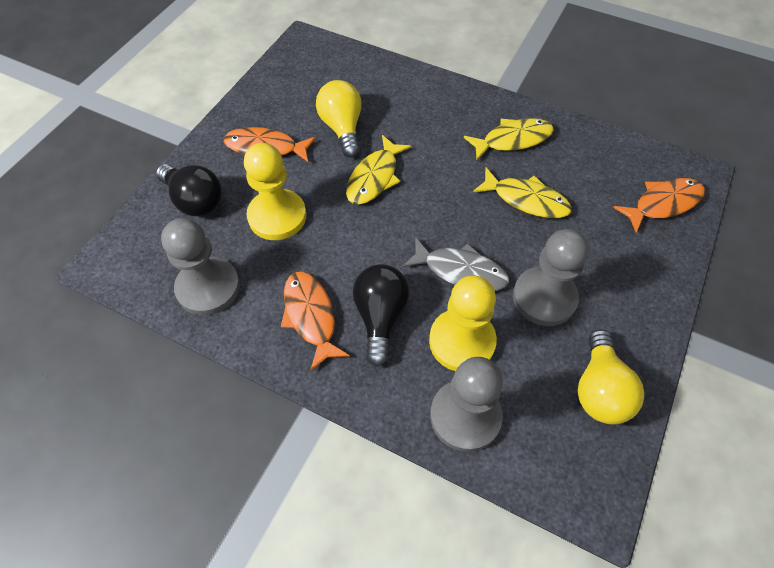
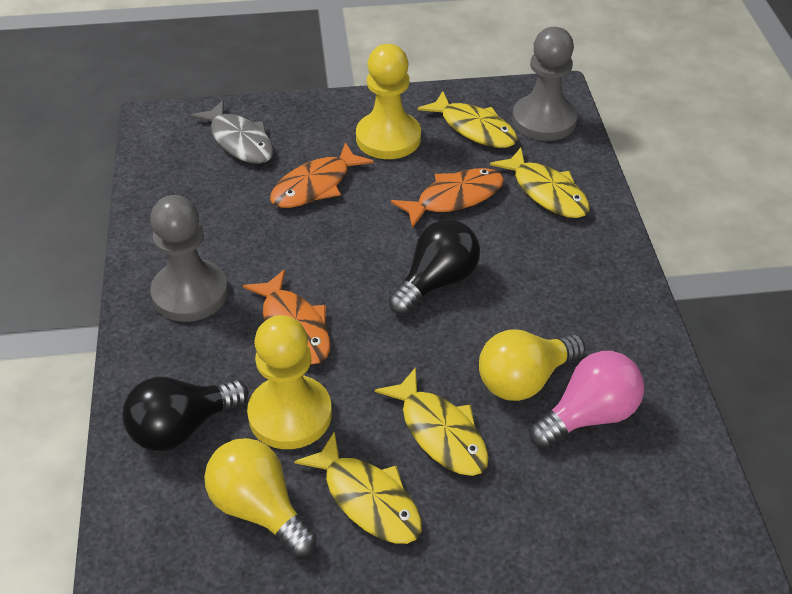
grey pawn: [161,218,240,316] [430,357,503,452] [513,229,589,326] = 3 -> [150,195,228,322] [512,27,577,141] = 2
pink light bulb: none = 0 -> [529,351,644,448] = 1
yellow fish: [346,135,412,205] [464,118,554,160] [473,168,572,218] = 3 -> [294,431,422,544] [375,367,489,476] [417,91,518,148] [490,147,589,218] = 4

